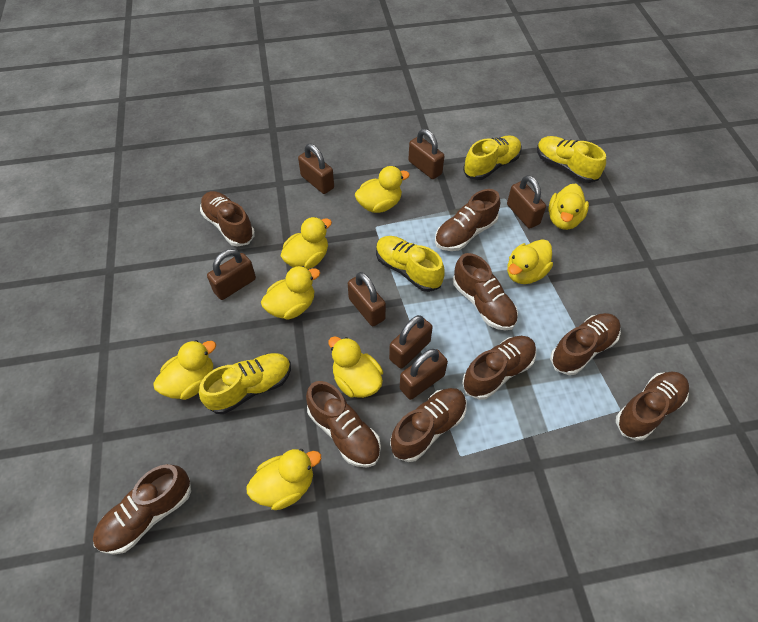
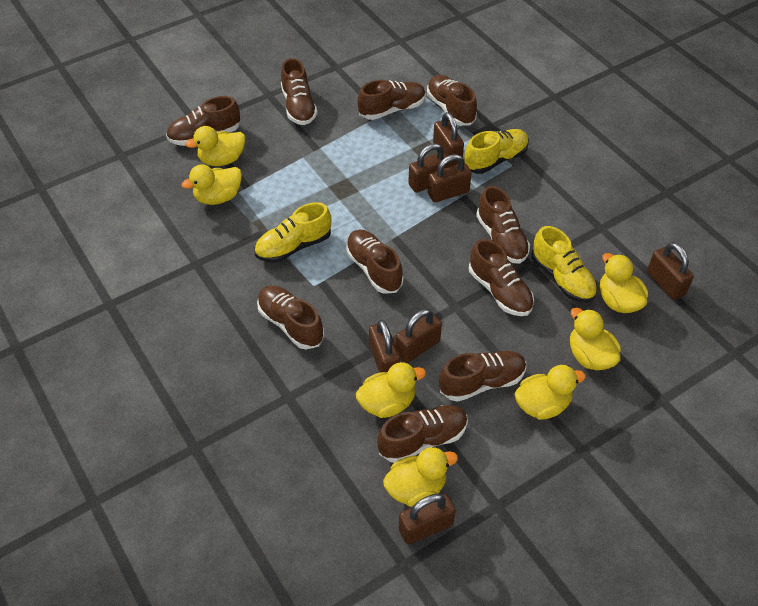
brown shoe: [93,464,191,555] [200,191,255,247] [306,381,381,467] [390,388,467,462] [435,189,500,251] [453,253,518,331] [462,336,536,400] [550,313,621,375] [616,372,689,441] = 9 -> [166,96,240,146] [257,286,324,350] [281,58,318,125] [346,230,403,294] [357,80,426,120] [377,405,468,463] [427,75,477,126] [439,351,526,402] [469,239,534,316] [476,186,530,264] = 10
yellow duck: [153,340,216,400] [247,449,321,510] [261,266,320,320] [281,217,332,269] [329,336,383,398] [355,166,410,213] [507,239,553,284] [548,184,589,230] = 8 -> [182,165,242,205] [185,126,245,166] [356,362,426,418] [383,447,458,507] [515,365,586,420] [570,308,621,370] [600,253,648,313] = 7
yellow shoe: [199,353,291,414] [376,236,445,292] [463,135,521,180] [537,136,606,183] = 4 -> [254,202,331,263] [464,129,529,174] [531,226,597,303] = 3

